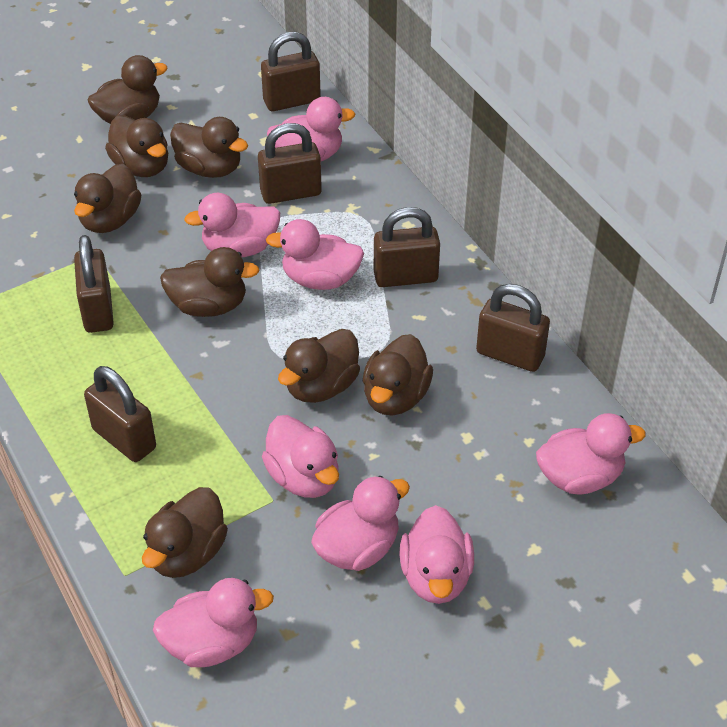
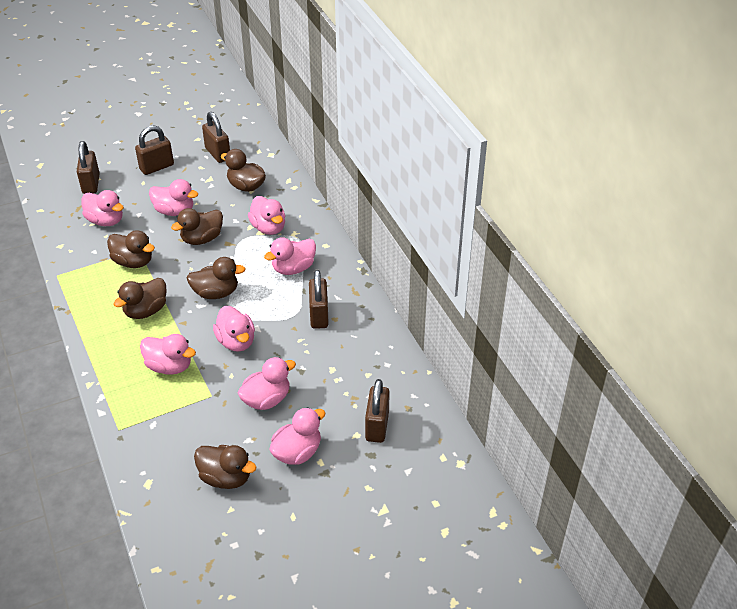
brown duck: [74,164,141,233] [88,55,168,124] [105,115,168,177] [142,487,228,578] [160,247,260,317] [170,117,248,178] [278,329,360,403] [363,334,433,416] = 8 -> [107,230,155,268] [114,278,167,319] [171,208,223,245] [186,257,245,299] [194,445,256,489] [221,149,266,192] = 6
brown padlock: [74,235,114,333] [84,366,156,462] [258,123,322,204] [261,32,321,111] [374,207,440,287] [476,284,550,372] = 6 -> [77,141,100,194] [135,125,174,175] [202,112,230,163] [309,270,329,329] [365,379,390,443] = 5

